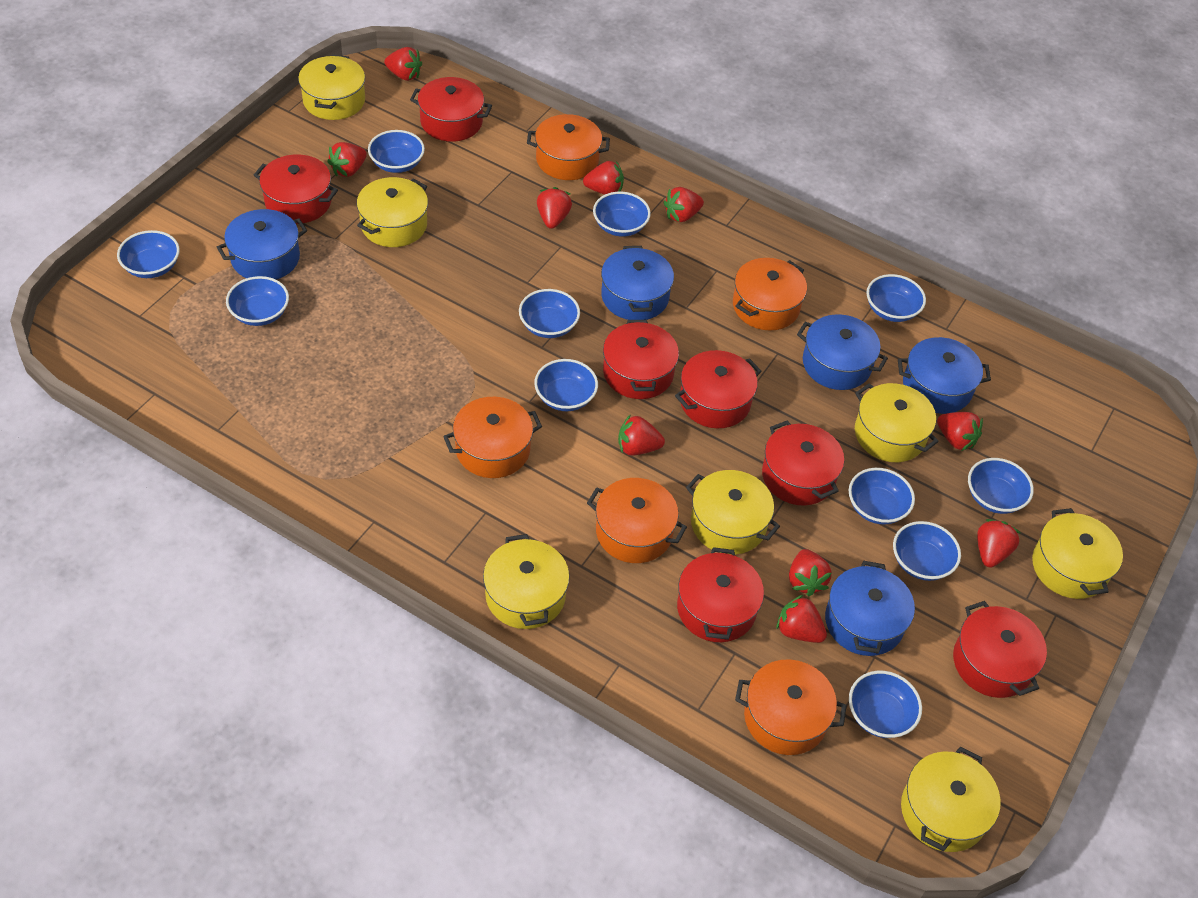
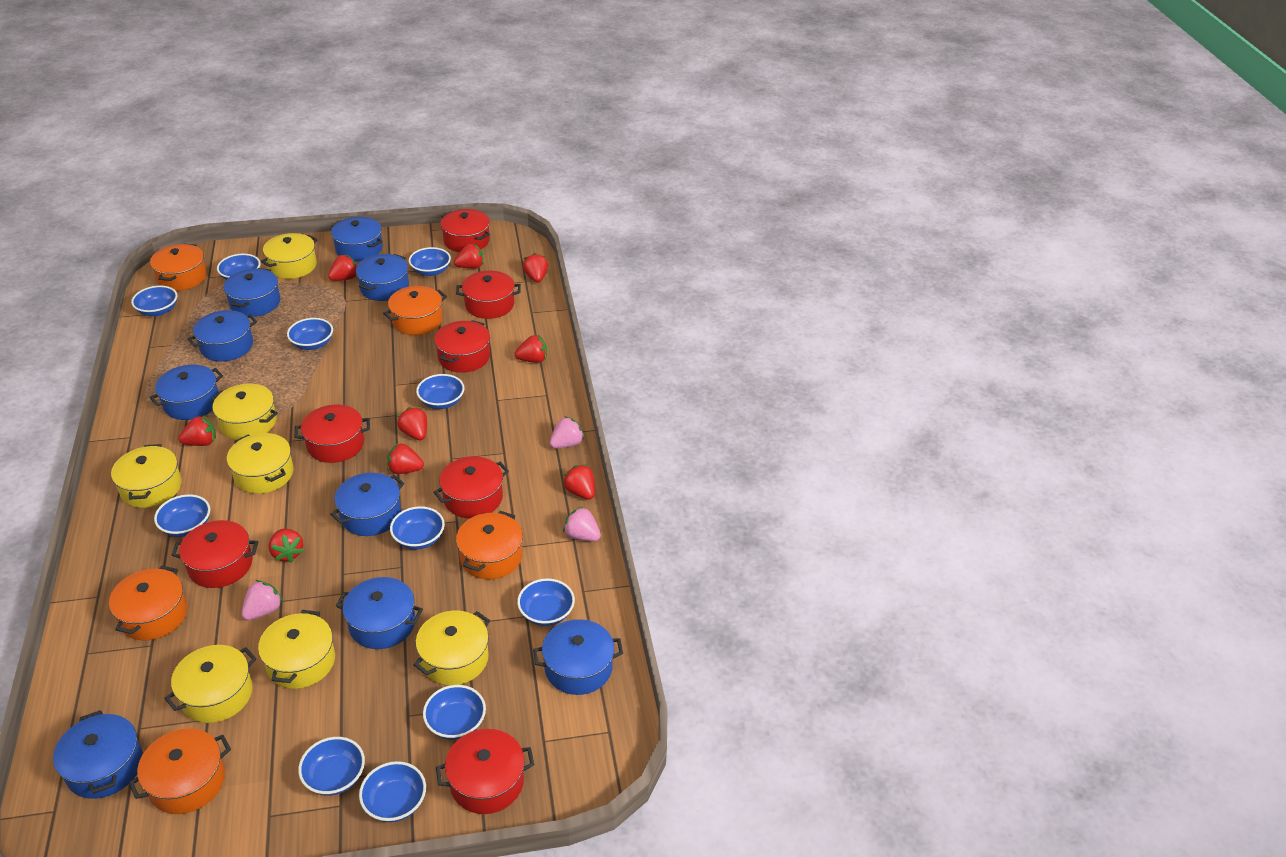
blue pot: [217,209,307,279] [601,246,674,320] [797,314,888,390] [825,561,915,656] [898,337,991,414] = 5 -> [53,710,143,799] [150,365,223,420] [188,310,257,362] [224,268,280,317] [330,473,404,536] [331,217,383,261] [336,577,423,649] [356,254,409,301] [533,619,623,695] = 9
pink strawberry: none = 0 -> [242,580,283,620] [550,416,584,449] [563,506,601,541] = 3
red strawberry: [327,142,367,177] [384,47,422,81] [537,187,572,229] [583,161,624,195] [618,414,665,456] [664,187,704,222] [776,595,827,643] [789,549,832,596] [937,412,983,451] [977,519,1020,568] = 10 -> [178,415,216,446] [269,529,304,563] [328,254,357,281] [387,443,424,474] [397,407,427,440] [454,243,484,269] [515,335,547,363] [523,253,548,282] [562,464,595,500] = 9

